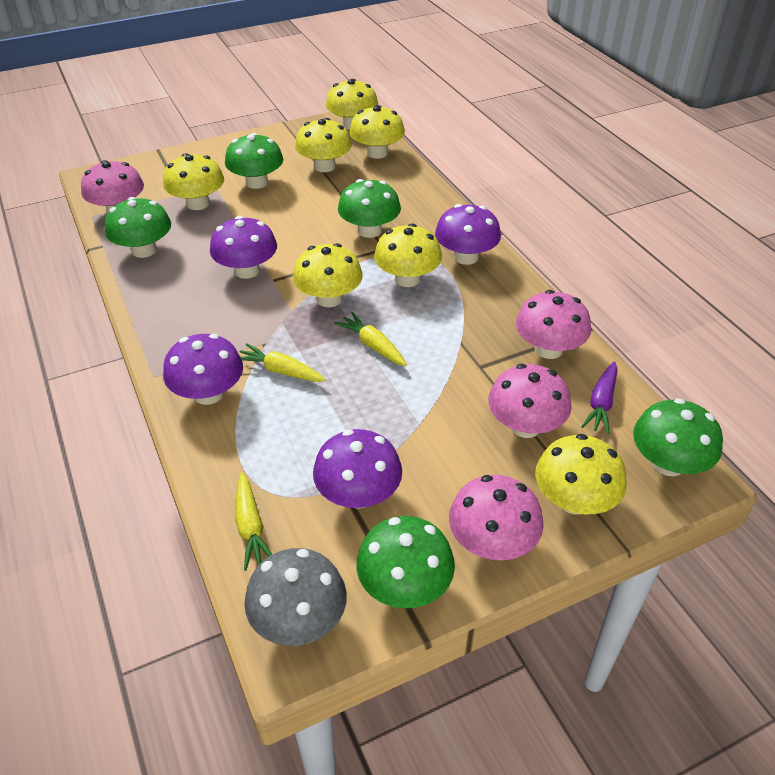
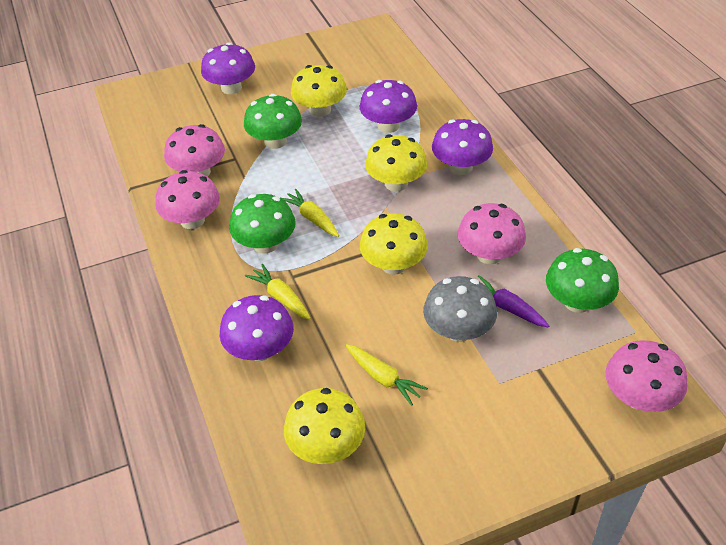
green mushroom: [105,197,171,258] [225,133,283,189] [338,179,401,238] [356,516,455,608] [633,398,723,477] = 5 -> [229,194,296,254] [244,94,302,149] [546,248,619,313] = 3
yellow mushroom: [163,153,224,210] [293,243,363,307] [295,118,352,172] [326,79,378,130] [349,105,405,159] [374,224,442,287] [535,434,626,515] = 7 -> [284,388,365,464] [291,65,347,117] [360,213,428,275] [365,134,427,192] = 4

